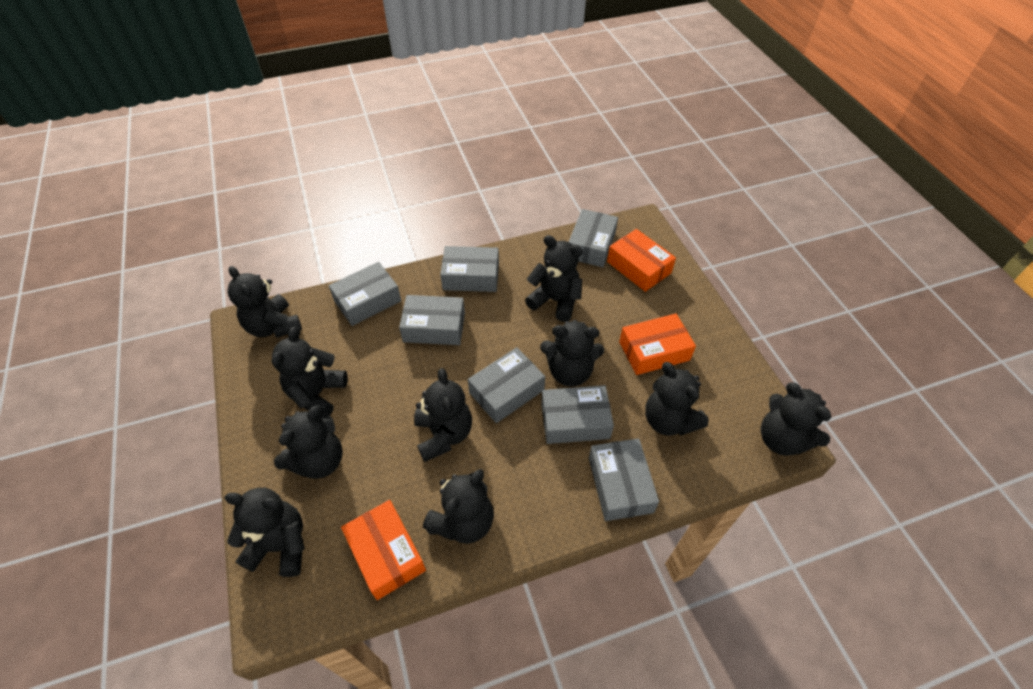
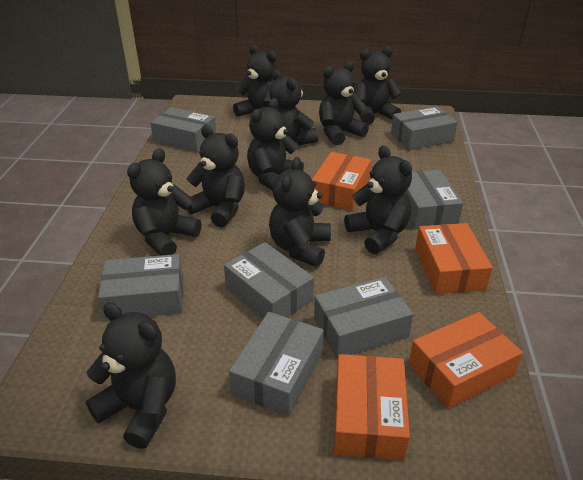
orange box: [341,500,426,600] [607,229,676,292] [619,313,696,375] = 3 -> [312,152,371,210] [334,354,410,460] [409,312,523,409] [415,223,493,294] = 4

